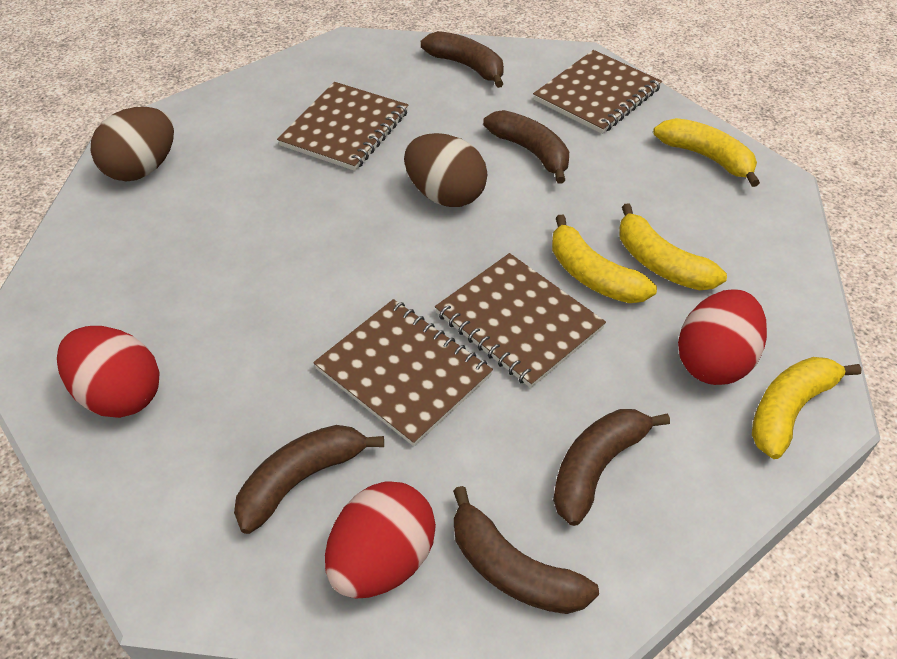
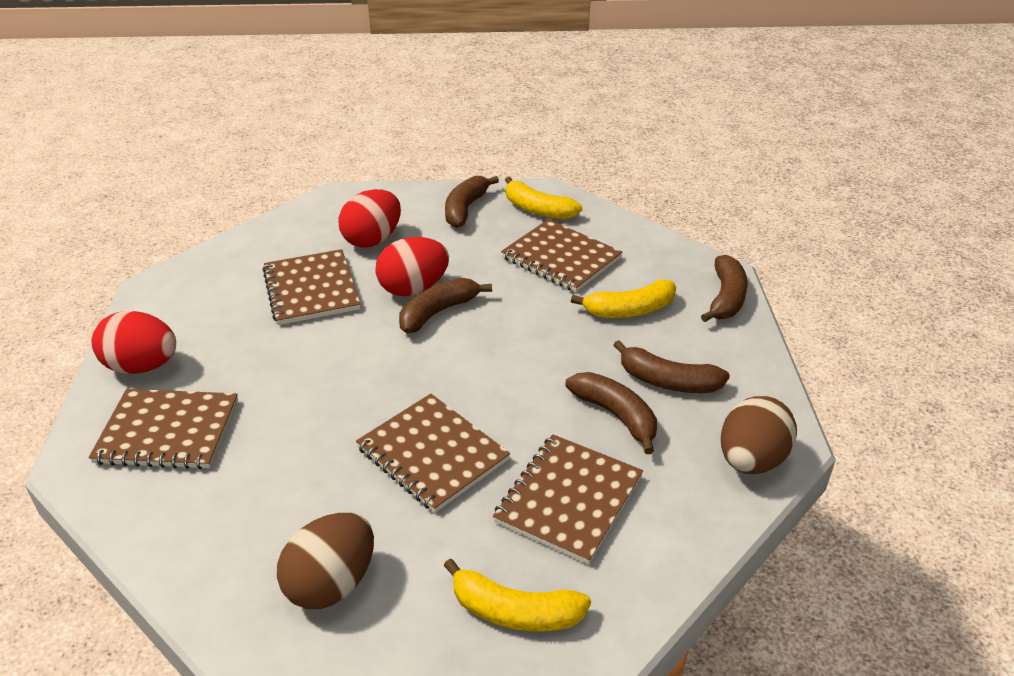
brown notebook: [277,82,408,171] [313,299,493,446] [435,253,606,388] [533,50,662,134] = 4 -> [89,389,238,470] [262,249,360,325] [356,394,510,513] [493,434,643,564] [501,219,623,292] = 5
yellow banana: [552,215,657,303] [619,204,727,290] [653,118,760,187] [752,357,862,459] = 4 -> [444,558,591,632] [505,177,582,220] [571,279,676,318] = 3

